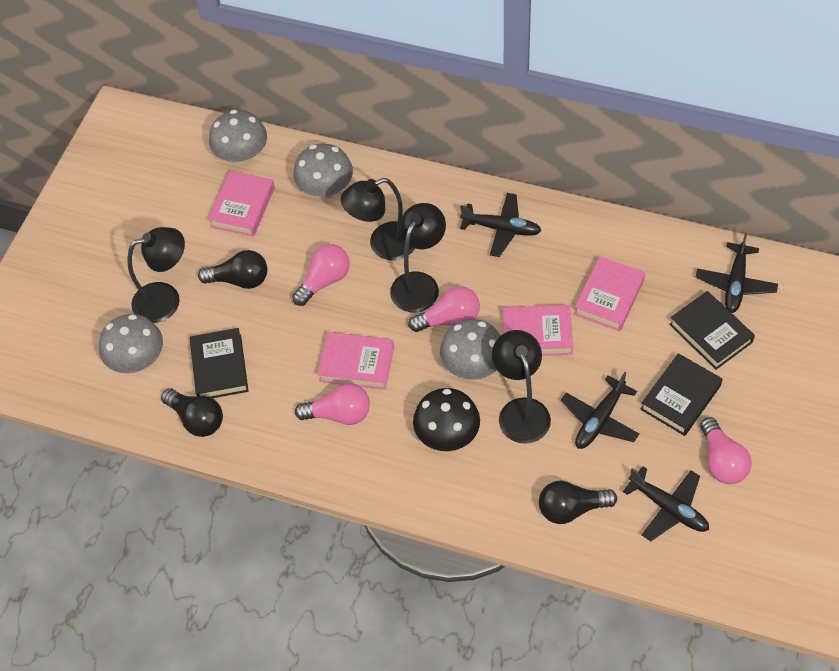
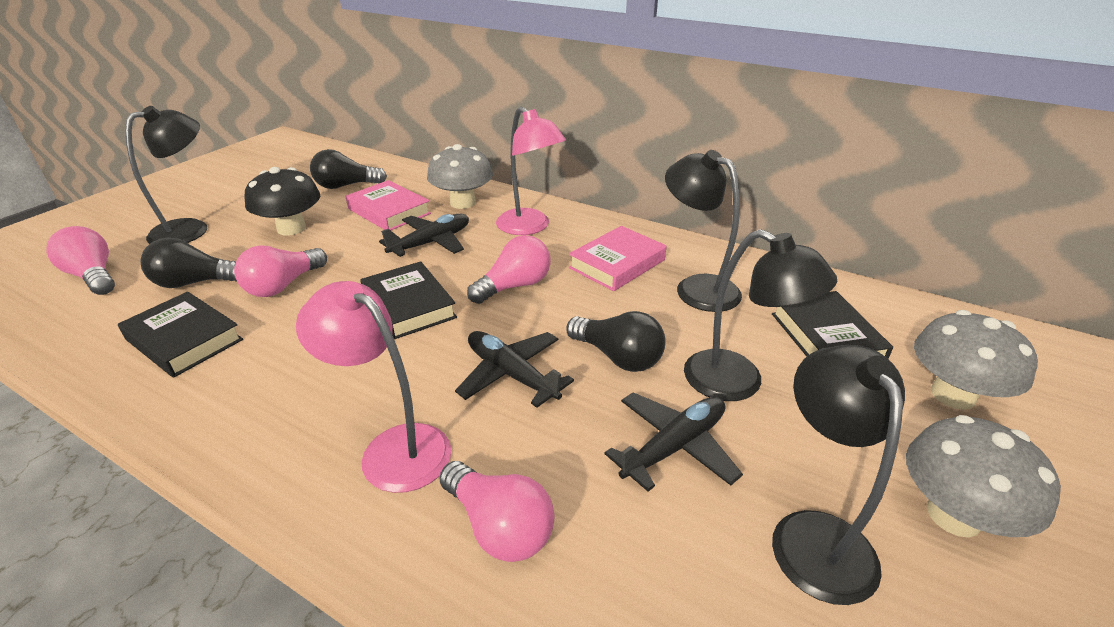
black plane: [460,193,542,257] [560,372,639,449] [623,466,709,541] [696,233,778,313] = 4 -> [379,214,469,257] [455,331,574,408] [605,392,743,491] = 3
grey mushroom: [99,314,163,373] [209,110,267,165] [293,143,353,199] [440,319,500,380] = 4 -> [427,144,493,209] [906,415,1061,538] [914,310,1038,410] = 3
pink book: [208,171,275,237] [317,332,394,390] [503,305,573,356] [574,256,645,331] = 4 -> [346,180,431,231] [569,226,666,291] = 2
pink lamp: none = 0 -> [296,281,451,493] [496,106,566,235] = 2

